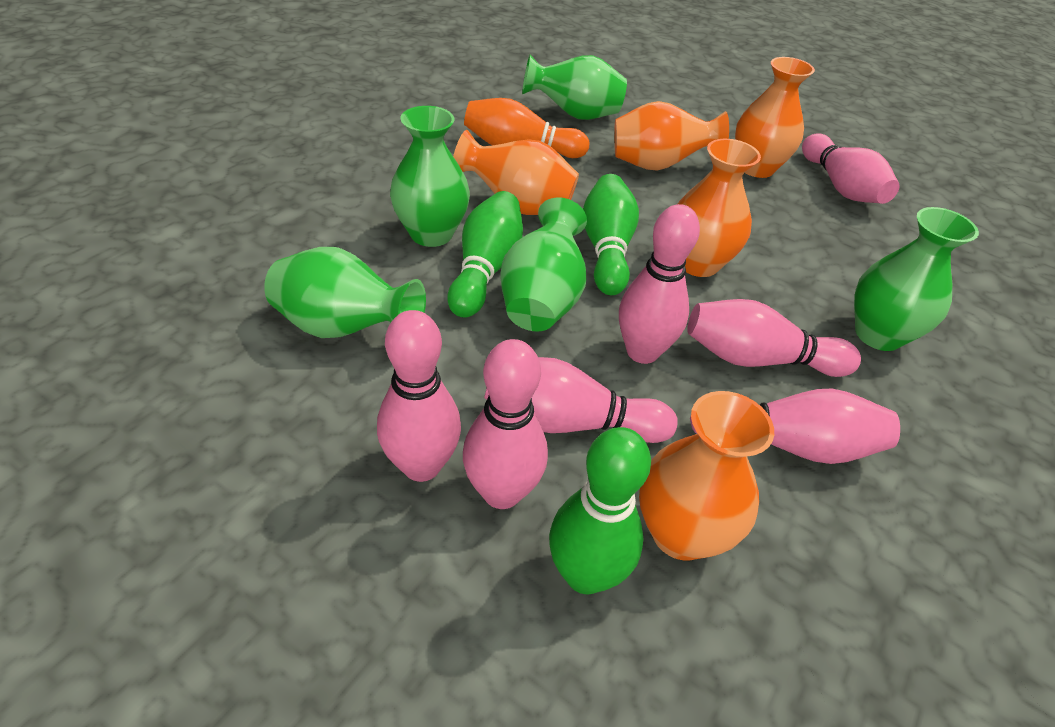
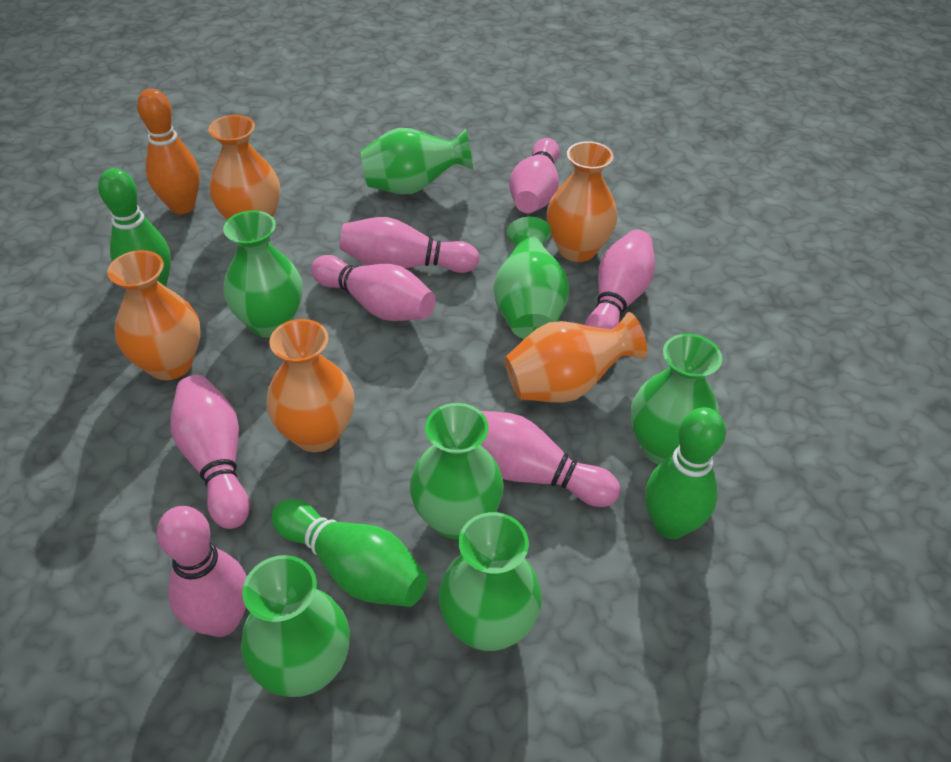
green vase: [264,247,426,338] [390,106,470,247] [501,197,587,331] [522,55,627,120] [854,207,979,351] = 5 -> [223,210,303,338] [241,555,350,697] [361,128,473,194] [410,403,504,539] [439,512,542,651] [493,217,569,339] [631,334,722,465] = 7

